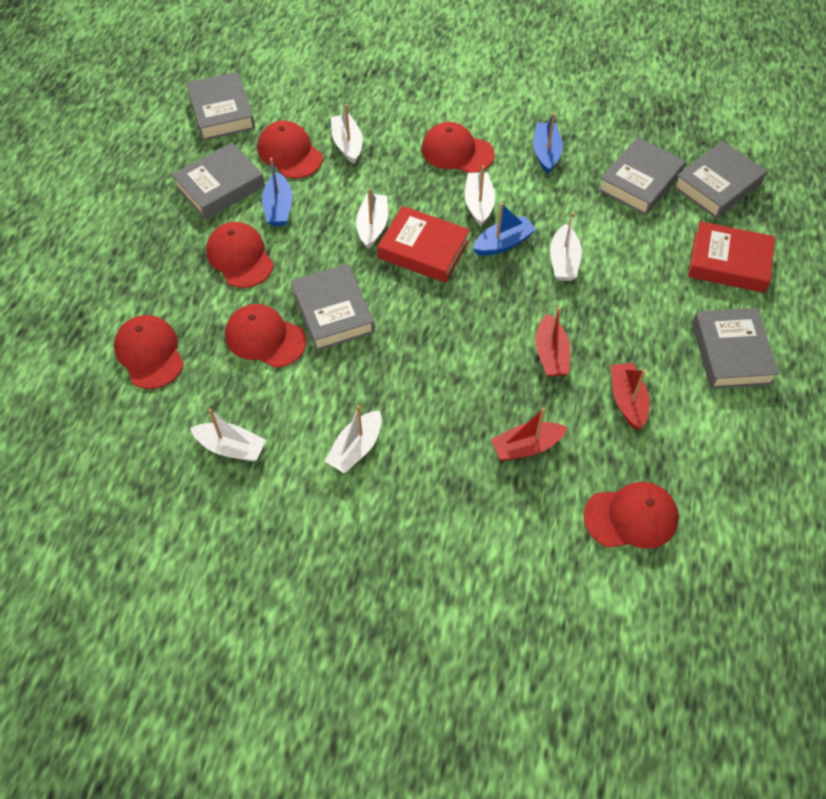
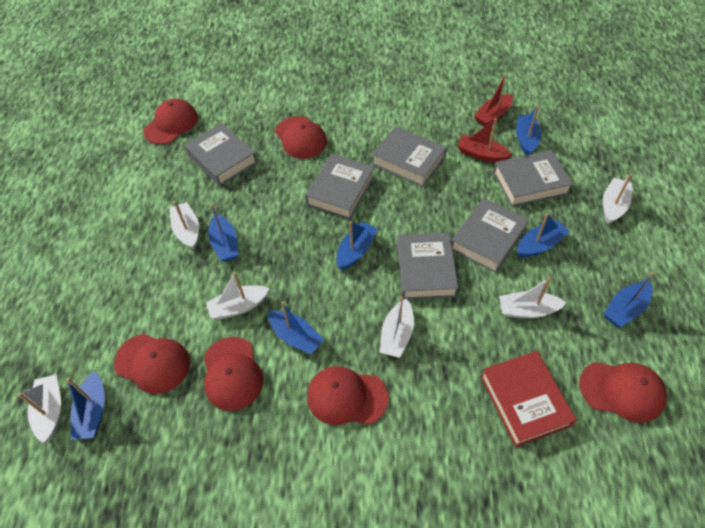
blue boat: [262,158,293,226] [473,203,536,256] [533,113,563,174] = 3 -> [66,371,105,440] [208,204,239,262] [268,302,324,355] [336,221,377,270] [516,106,541,155] [517,213,570,258] [604,272,654,327] = 7
red boat: [491,408,568,461] [536,307,570,377] [611,363,650,430] = 3 -> [457,119,512,162] [474,74,513,127] = 2
red book: [377,206,470,283] [688,221,775,293] = 2 -> [480,351,577,447] = 1

